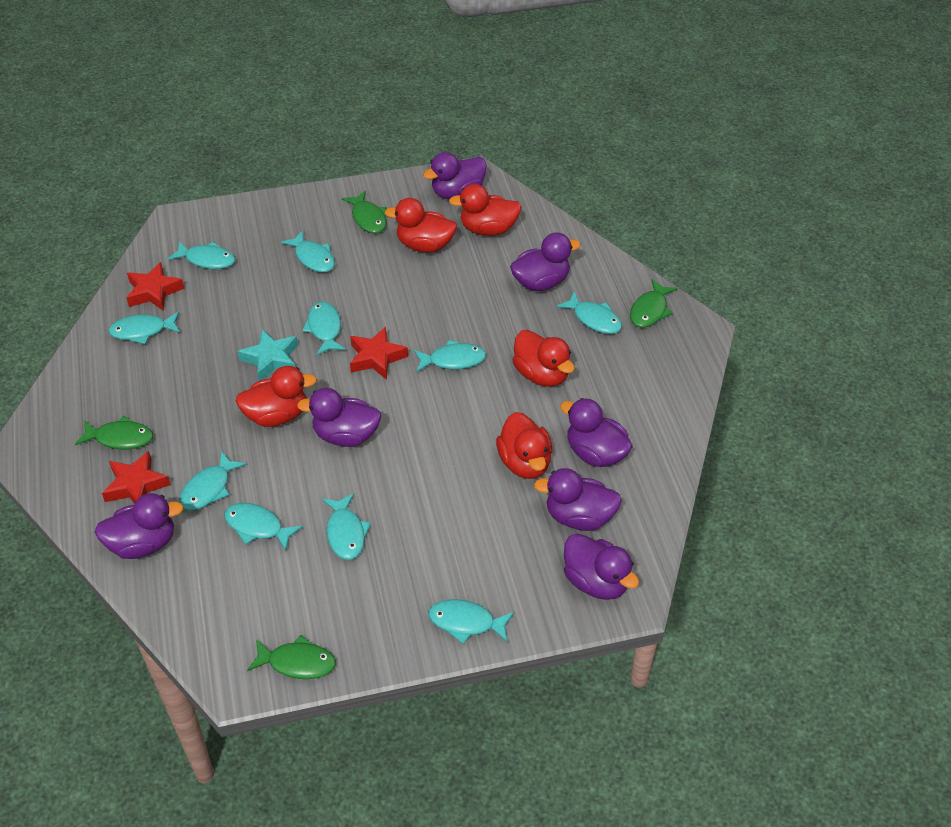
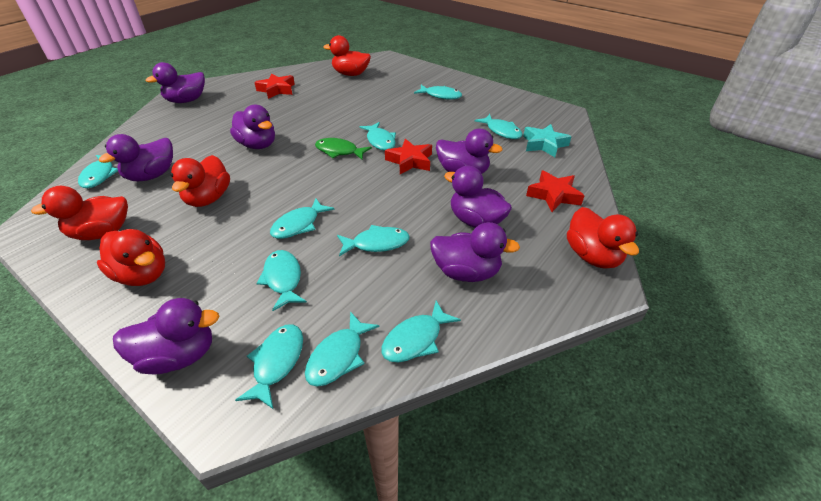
green fish: [75,416,153,449] [247,635,336,679] [342,191,387,234] [630,279,678,328] = 4 -> [315,138,372,159] = 1

